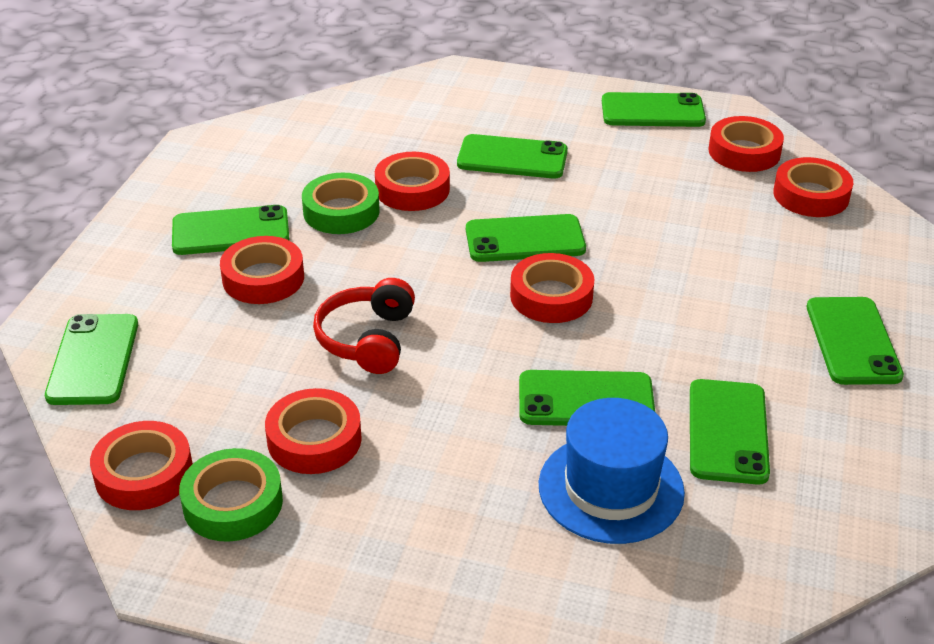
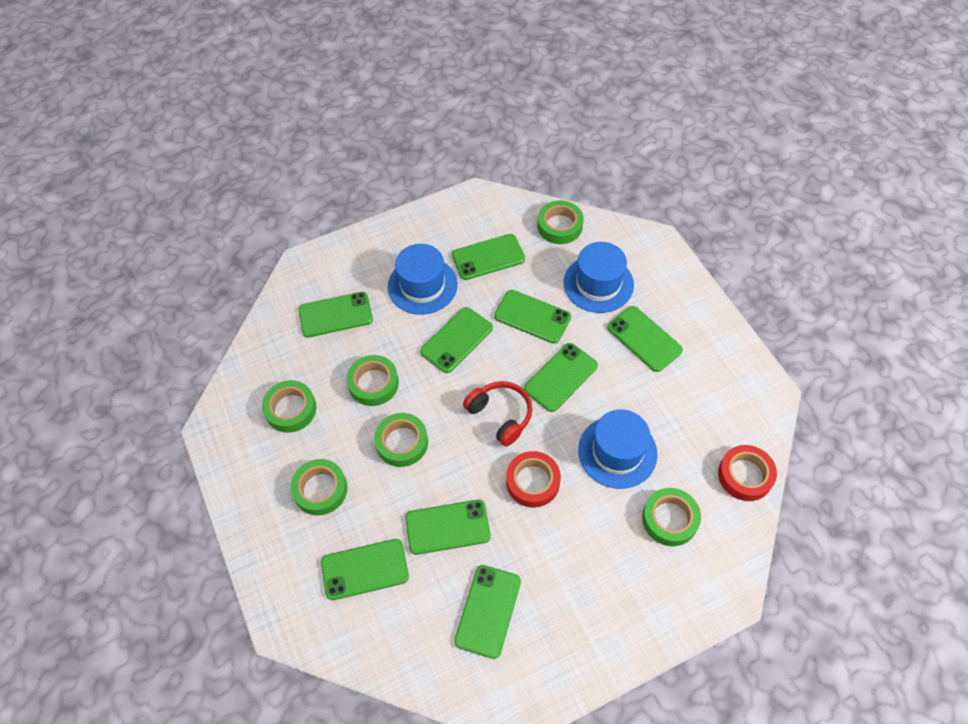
blue hat: [539,398,685,544] = 1 -> [388,244,458,315] [563,242,634,313] [578,409,657,489] = 3
green phone: [45,314,138,405] [172,205,290,255] [457,134,568,178] [466,214,586,262] [519,370,655,426] [602,92,706,127] [690,379,770,485] [807,297,904,385] = 8 -> [299,292,373,337] [321,539,409,600] [405,500,491,555] [420,307,493,373] [452,234,525,280] [454,565,521,659] [494,290,571,344] [524,343,598,412] [607,306,683,372] = 9
green tape: [179,448,283,542] [302,173,380,234] = 2 -> [262,380,316,433] [291,459,347,516] [346,355,399,406] [374,413,428,467] [537,200,584,244] [642,488,701,546] = 6
red tape: [90,421,193,510] [220,236,304,304] [265,388,362,474] [375,152,450,211] [510,253,594,323] [709,116,784,172] [773,157,853,217] = 7 -> [506,451,561,508] [718,445,777,501] = 2

